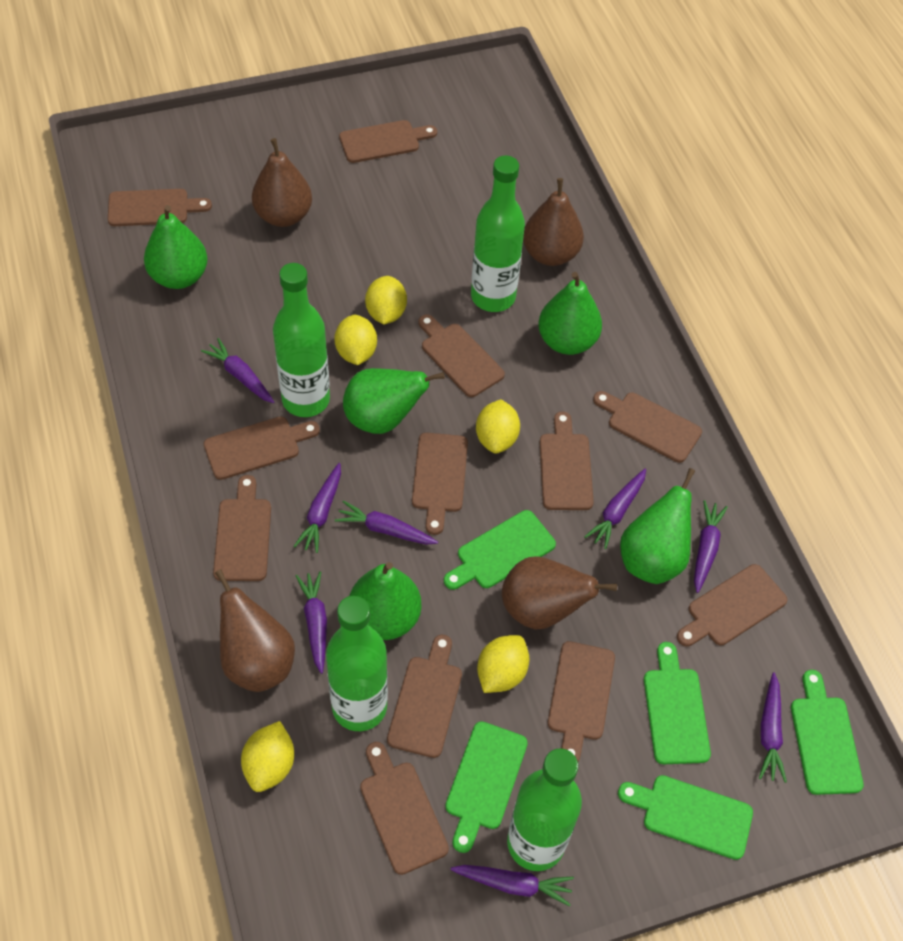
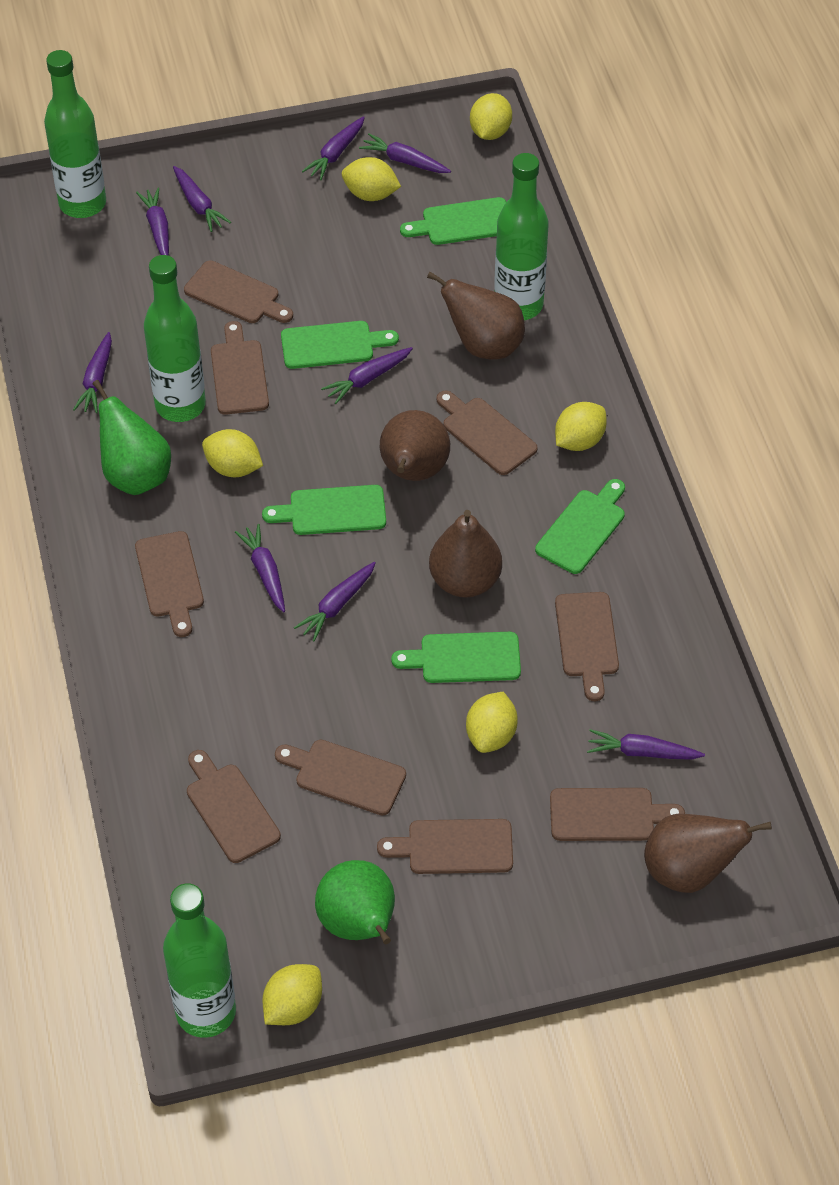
brown cutting board: [108,189,212,226] [204,417,320,480] [213,475,271,581] [339,120,437,163] [360,742,449,875] [387,635,462,758] [412,433,468,535] [419,315,505,397] [540,411,594,510] [548,641,615,762] [593,391,702,463] [677,564,787,647] = 12 -> [135,531,204,637] [184,260,293,323] [187,750,281,863] [211,321,269,415] [275,740,406,815] [377,819,513,874] [436,391,538,475] [550,788,685,841] [555,592,619,701] = 9
green pear: [144,205,208,289] [343,368,445,434] [349,562,422,640] [538,272,602,355] [620,468,695,584] = 5 -> [93,380,171,495] [315,860,395,944] = 2
purple carrot: [201,338,274,403] [294,463,341,553] [296,571,327,674] [335,501,438,545] [450,865,574,906] [584,469,646,549] [694,500,728,593] [759,673,787,783] = 8 -> [73,332,112,413] [136,188,169,256] [173,166,231,232] [235,524,285,612] [294,562,376,641] [302,116,365,180] [321,347,413,404] [359,133,451,173] [587,729,705,760] = 9
yellow lemon: [241,721,294,792] [334,315,377,365] [365,276,407,325] [476,399,520,454] [477,635,529,693] = 5 -> [202,429,263,477] [262,964,322,1025] [342,157,401,201] [466,692,518,753] [470,93,512,140] [555,402,607,451] = 6

